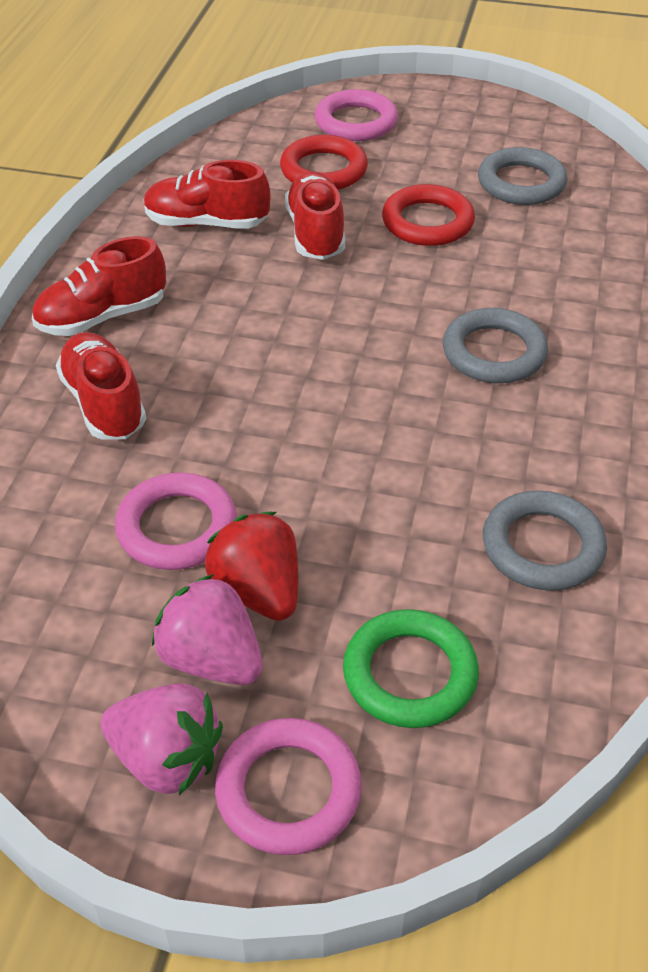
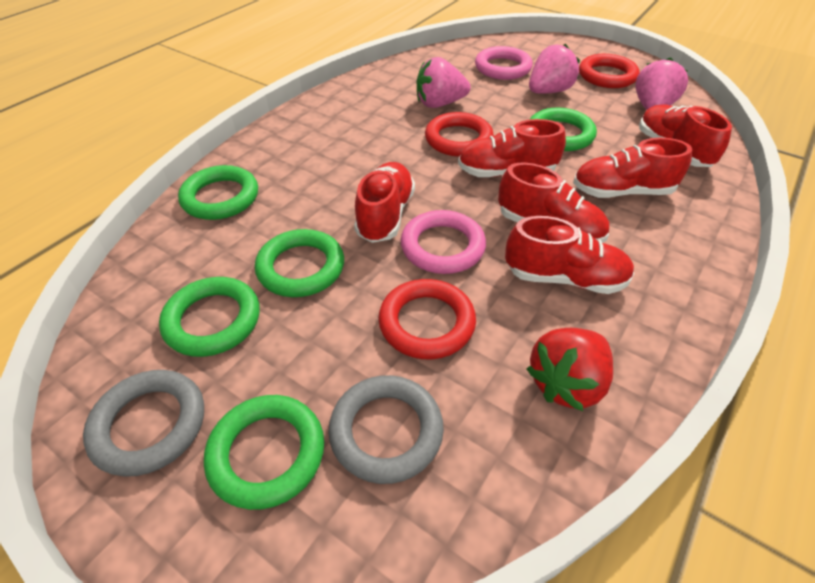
green ring: [343,609,479,728] = 1 -> [159,277,260,357] [178,165,258,220] [204,395,324,510] [255,229,344,297] [530,108,597,151] = 5
grey ring: [443,308,548,383] [478,147,568,205] [483,490,607,591] = 3 -> [83,370,204,477] [328,375,444,484] = 2
pink ring: [115,472,237,570] [215,718,362,855] [315,89,398,141] = 3 -> [401,210,486,274] [475,46,533,80] = 2
pink strawberry: [100,683,223,795] [152,574,263,685] = 2 -> [417,57,471,108] [529,44,580,94] [636,58,688,110] = 3
red ring: [280,135,368,190] [382,184,475,246] = 2 -> [378,279,476,359] [425,112,494,157] [579,54,640,88] = 3
red shoe: [32,236,166,336] [56,332,146,440] [144,160,270,229] [285,172,345,260] = 4 -> [354,162,415,243] [458,119,566,177] [498,162,609,243] [505,216,635,294] [573,138,692,198] [639,104,732,167] = 6

